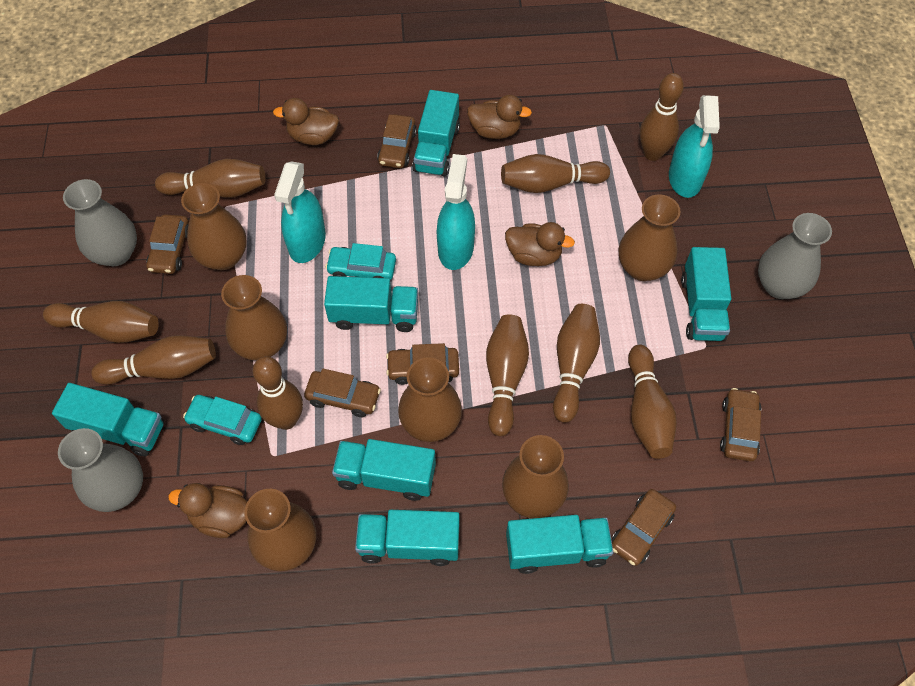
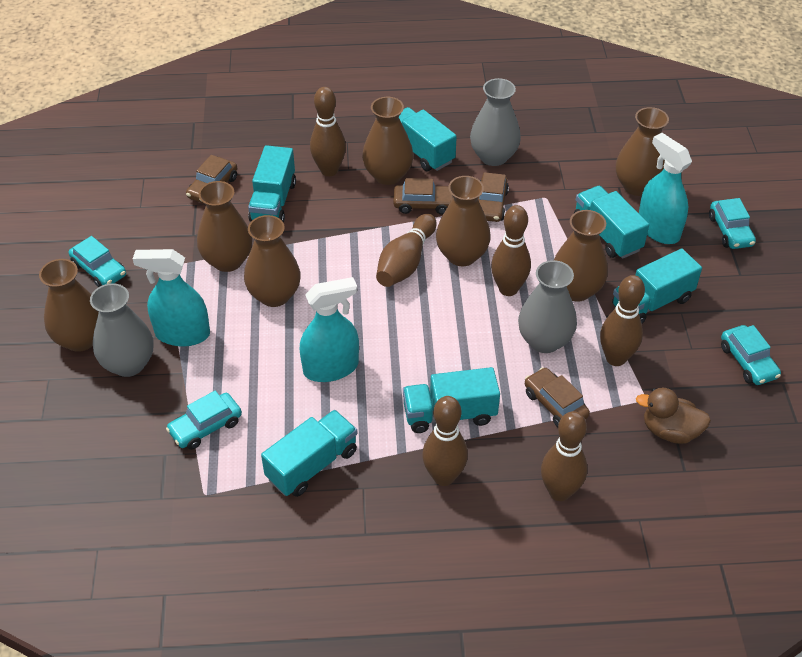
brown bowling pin: [43,301,159,343] [91,335,216,385] [155,159,265,198] [253,356,303,430] [486,315,529,436] [501,154,610,193] [553,304,600,423] [628,345,677,459] [640,73,684,161] = 9 -> [310,87,346,176] [376,214,437,287] [422,396,468,486] [491,205,531,296] [541,411,587,501] [600,275,645,366] = 6
brown car: [146,214,189,274] [304,369,381,417] [377,114,417,168] [386,343,459,385] [611,489,676,566] [720,388,761,462] = 6 -> [186,155,237,204] [393,178,453,215] [478,172,509,222] [525,367,590,427] = 4
brown duck: [168,483,248,538] [273,98,339,145] [467,95,532,139] [505,222,575,266] = 4 -> [636,387,711,444] = 1
brown vase: [181,183,246,270] [221,275,287,360] [245,489,316,571] [398,357,462,442] [502,435,569,518] [619,195,681,281] = 6 -> [39,259,99,352] [197,181,252,272] [244,215,301,307] [362,97,413,185] [436,176,491,266] [554,210,608,302] [616,107,669,196] = 7
turquoise car: [183,395,262,445] [325,243,396,280] = 2 -> [69,236,126,287] [166,391,242,450] [709,198,756,249] [721,325,781,385] = 4
turquoise truck: [52,383,164,456] [324,276,418,332] [332,439,436,501] [355,510,459,566] [412,90,460,177] [506,515,613,574] [681,247,731,341] = 7 -> [248,145,296,222] [261,410,357,497] [399,107,457,171] [403,367,500,433] [574,186,649,259] [612,248,702,323] = 6

